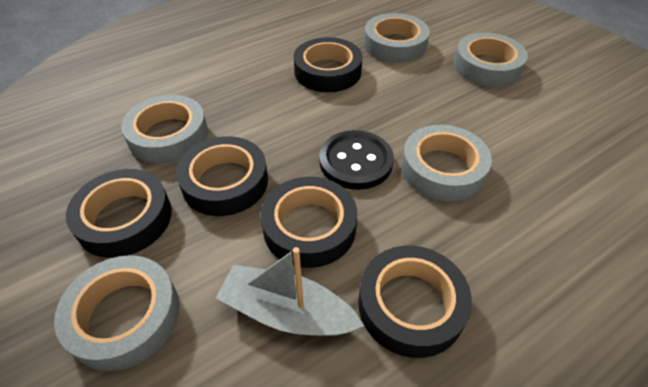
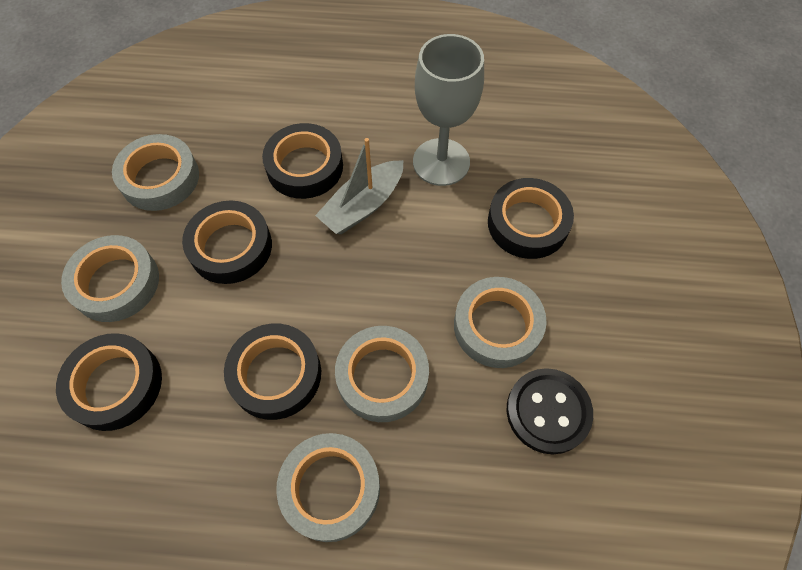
grey goblet: none = 0 -> [413,34,484,186] = 1

